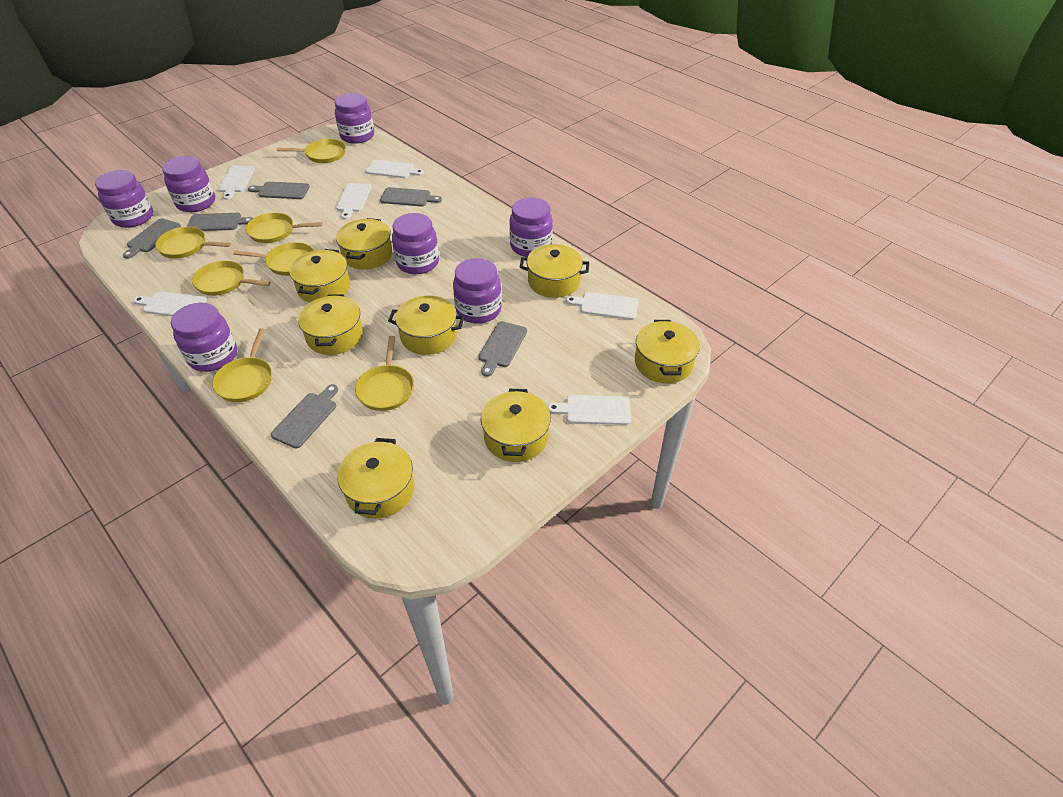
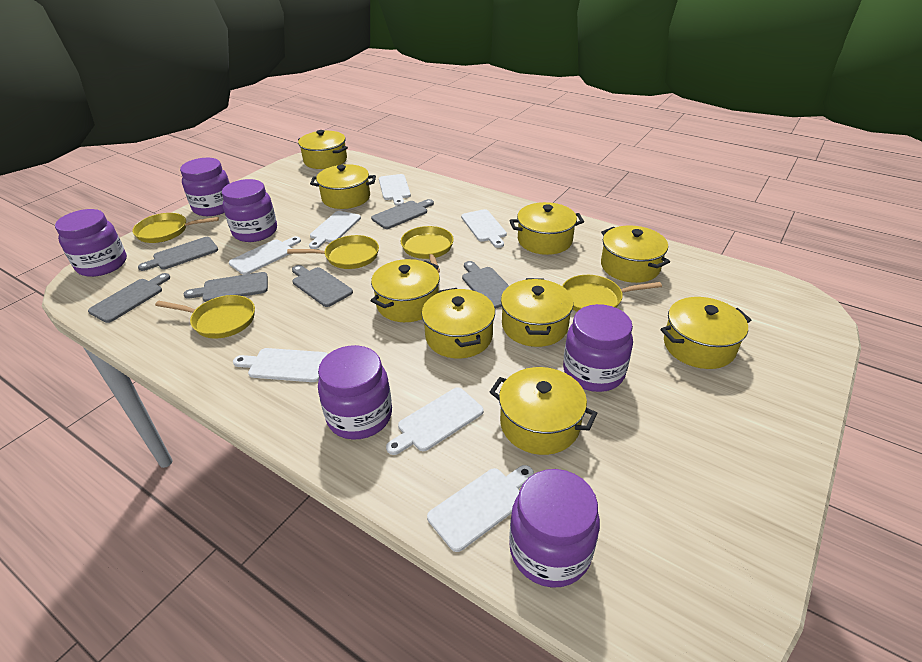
purple jar: [95,170,153,228] [162,156,215,212] [171,303,237,372] [335,93,374,144] [392,213,439,274] [453,258,502,324] [509,197,553,257] = 7 -> [55,209,127,277] [180,158,230,216] [222,179,277,242] [318,345,392,440] [509,469,600,588] [563,304,633,392] = 6
white cutting board: [133,291,207,316] [219,166,255,200] [336,183,371,219] [366,159,424,178] [548,395,631,425] [566,292,638,320] = 6 -> [229,236,301,275] [233,348,328,382] [309,211,361,249] [379,174,411,206] [386,387,484,455] [427,465,534,552] [461,209,507,248] = 7
yellow pan: [155,227,231,259] [192,260,270,296] [212,328,272,402] [233,242,314,276] [246,212,323,243] [277,139,346,163] [355,336,414,411] = 7 -> [132,213,219,243] [155,295,255,339] [287,235,379,269] [401,226,454,273] [562,275,662,312] = 5
yellow pot: [289,249,350,303] [298,294,363,355] [336,218,392,270] [337,438,415,519] [388,295,465,355] [481,389,551,462] [520,244,589,298] [635,320,700,384] = 8 -> [298,130,348,169] [310,164,376,209] [371,259,440,322] [422,288,495,358] [490,367,598,455] [501,278,574,347] [509,202,584,255] [601,225,670,283] [661,297,751,369] = 9

